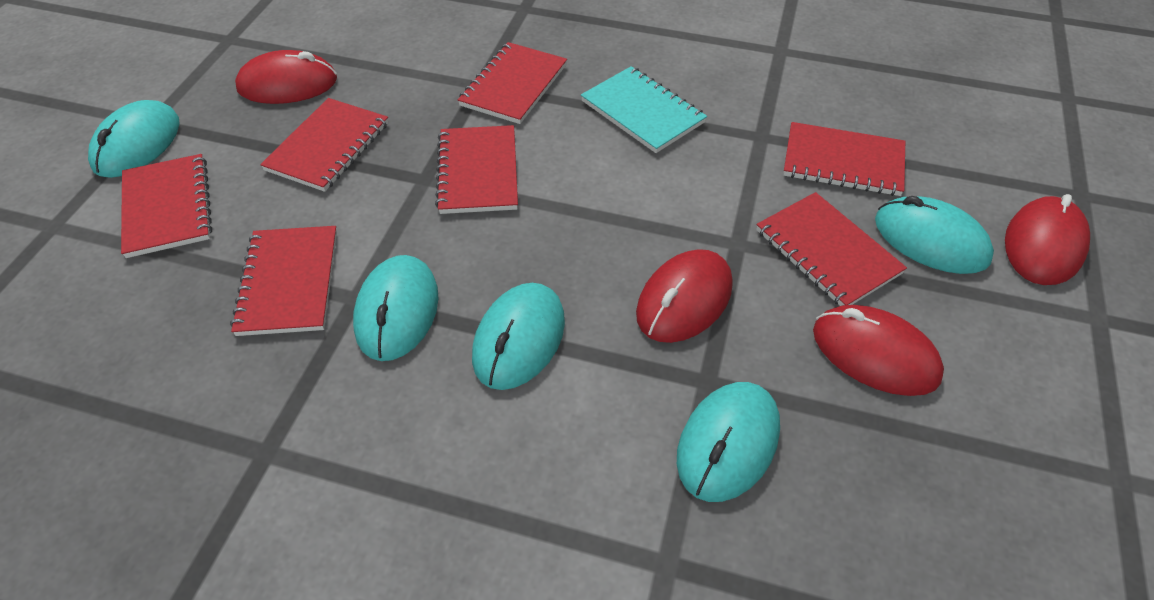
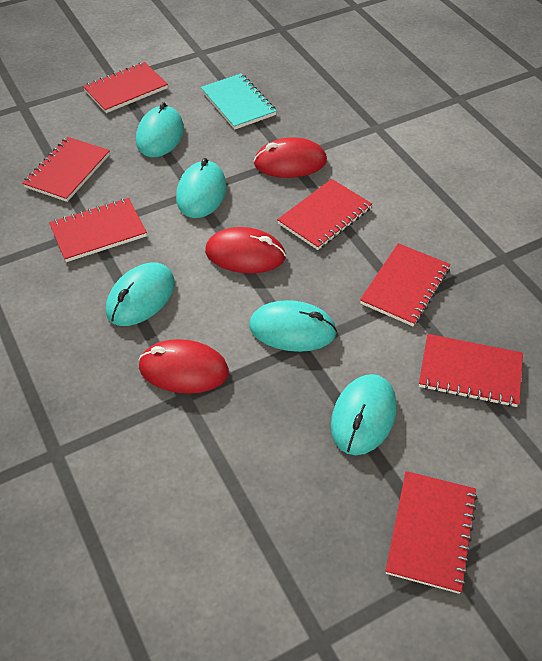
red mouse: [235,50,337,104] [636,249,733,343] [813,305,944,396] [1005,194,1090,285] = 4 -> [138,339,229,394] [205,227,286,273] [253,137,327,178] = 3

